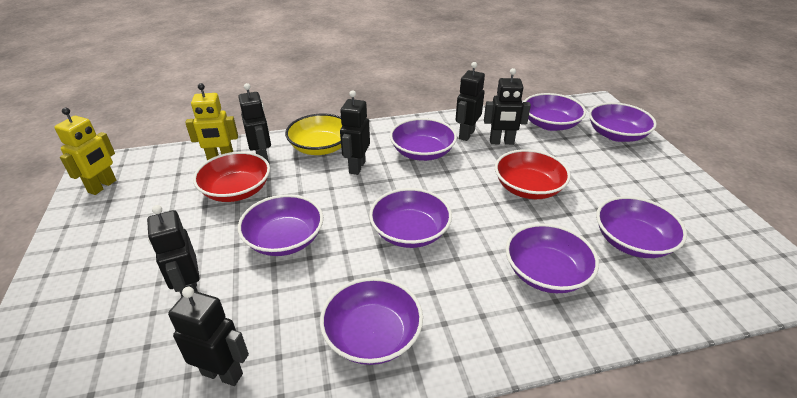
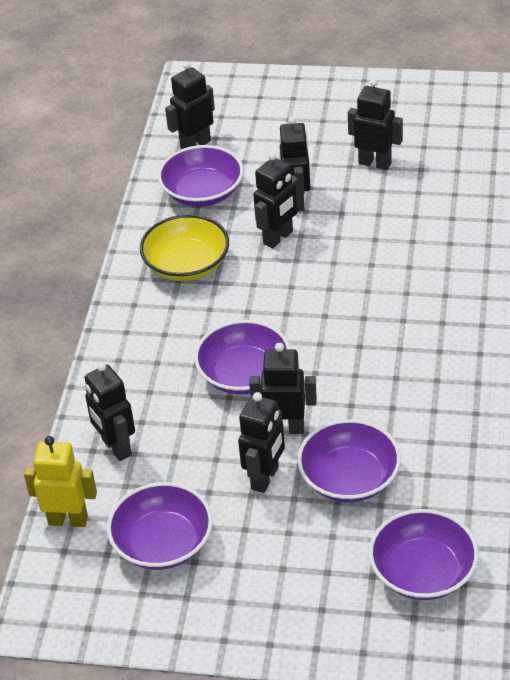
black robot: [147,205,200,297] [168,287,249,386] [238,83,271,163] [340,90,370,175] [455,62,485,141] [484,68,531,145] = 6 -> [85,362,135,461] [165,61,215,149] [238,392,285,493] [249,343,317,434] [253,152,300,248] [280,116,310,211] [348,79,403,170] = 7
purple bowl: [238,194,323,256] [320,277,423,365] [369,188,452,248] [390,118,457,161] [506,223,599,293] [524,93,586,131] [589,102,657,142] [596,196,687,258] = 8 -> [107,482,213,570] [158,145,243,207] [194,320,291,395] [297,419,401,502] [369,509,478,600] = 5
red bowl: [193,151,270,202] [495,149,571,199] = 2 -> none = 0
yellow robot: [54,108,116,195] [185,83,238,160] = 2 -> [24,436,97,527] = 1

